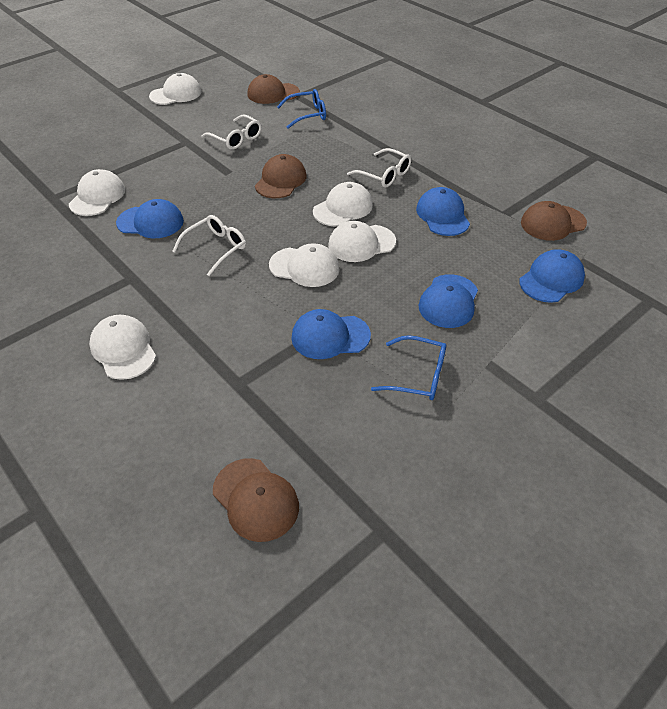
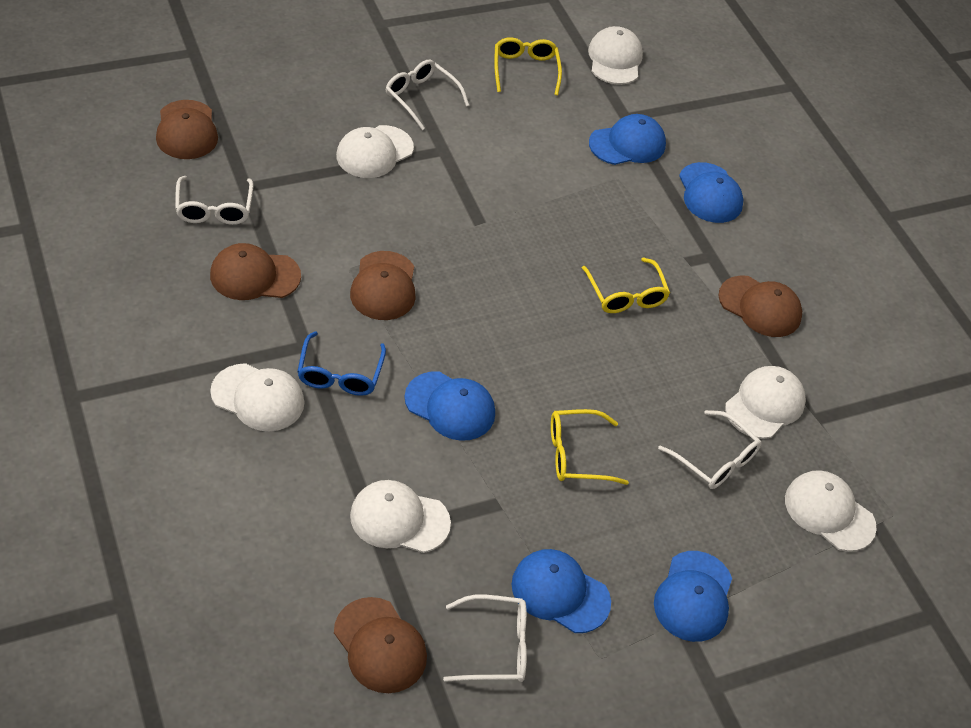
blue glasses: [277,89,326,129] [371,335,446,400] = 2 -> [297,331,386,396] = 1
brown cap: [213,458,299,542] [247,74,300,104] [255,154,306,198] [521,201,587,241] = 4 -> [156,100,218,159] [210,243,301,300] [334,597,427,693] [350,251,416,320] [719,275,802,337] = 5
white glasses: [172,215,246,276] [201,114,262,150] [347,148,411,188] = 3 -> [175,176,254,225] [386,60,469,130] [443,595,527,682] [658,410,761,489] = 4
yellow glasses: none = 0 -> [494,37,562,96] [551,409,629,485] [582,258,670,313] = 3

